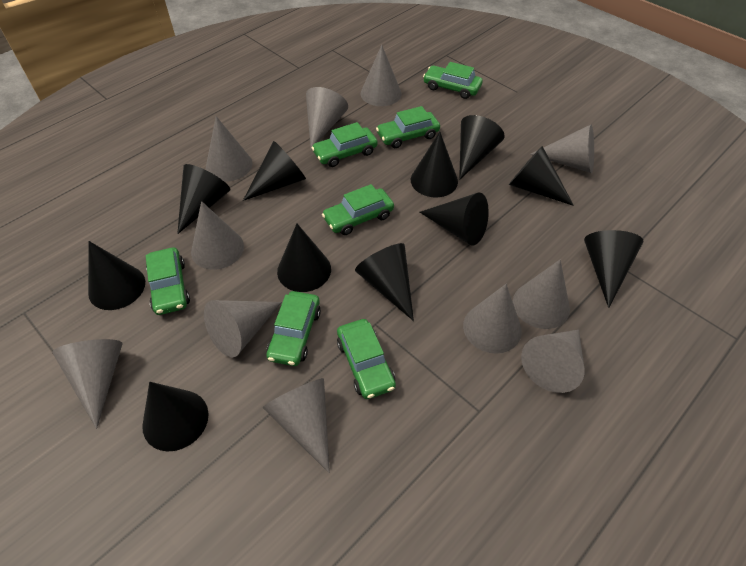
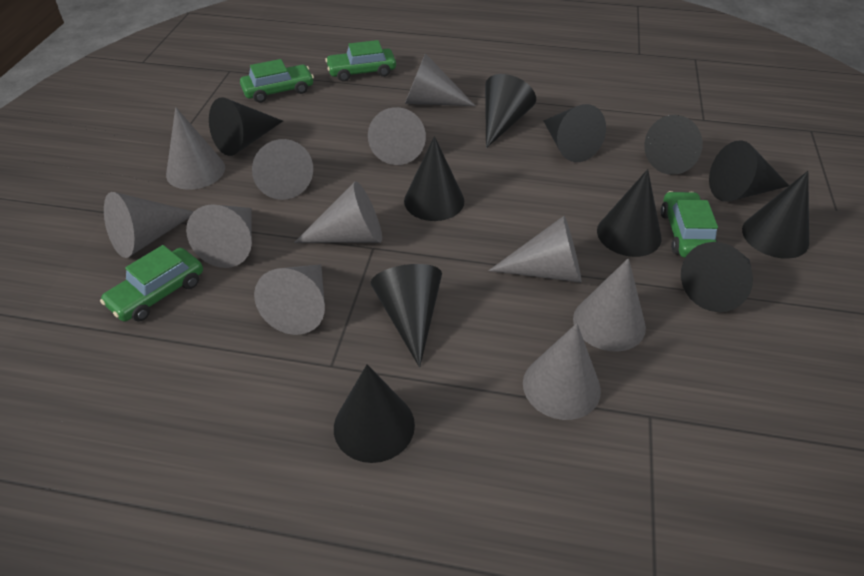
green car: [146,247,190,315] [266,291,321,366] [312,122,378,167] [322,184,394,235] [337,319,396,399] [376,106,440,148] [423,62,483,99] = 7 -> [100,245,203,322] [240,59,314,103] [325,40,396,82] [661,191,718,258] = 4

